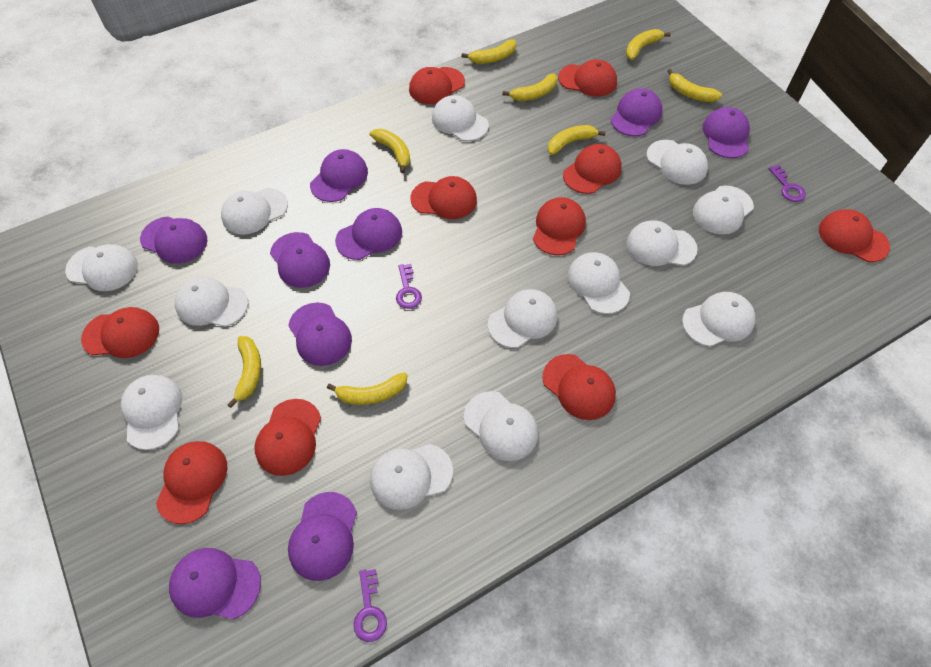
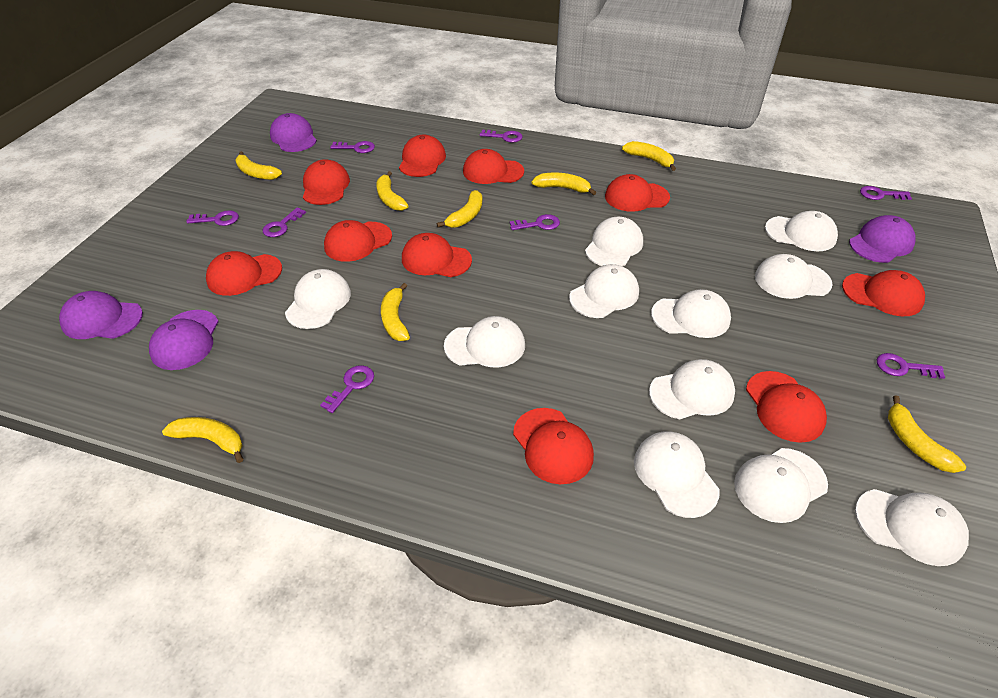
purple cap: [140,216,207,264] [169,548,261,620] [270,232,330,288] [288,303,352,366] [288,492,357,581] [310,149,368,202] [335,208,402,260] [611,88,662,136] [702,107,750,158] = 9 -> [59,291,143,339] [149,310,219,370] [270,113,317,152] [849,215,916,263] = 4
purple key: [353,569,387,642] [396,264,422,309] [768,165,806,202] = 3 -> [186,210,239,226] [263,208,306,237] [320,365,374,413] [330,141,375,153] [480,130,522,143] [510,214,560,230] [860,186,912,200] [877,353,945,379] = 8
white cap: [65,244,138,291] [121,375,182,450] [175,277,248,327] [221,188,288,235] [370,444,453,510] [432,95,489,141] [464,391,538,461] [488,289,557,348] [567,252,630,314] [627,220,698,266] [647,140,708,185] [682,292,756,347] [693,185,754,234] = 13 -> [285,269,351,329] [444,316,525,368] [569,264,639,318] [585,217,643,266] [634,431,720,518] [649,359,735,419] [651,289,731,338] [734,448,828,523] [755,254,833,299] [765,211,838,251] [855,489,969,566] = 11

